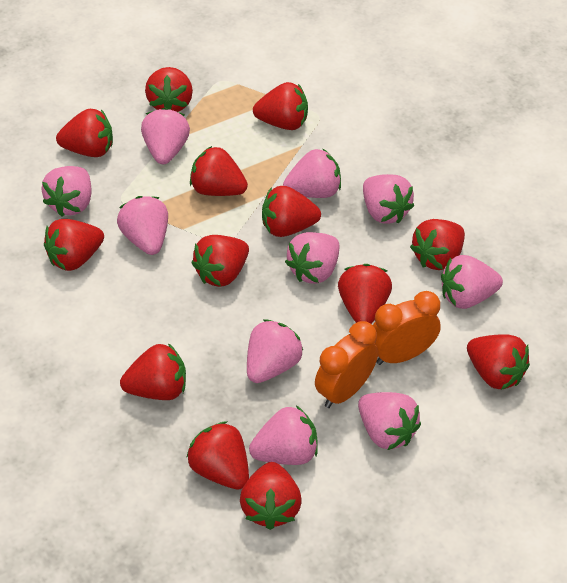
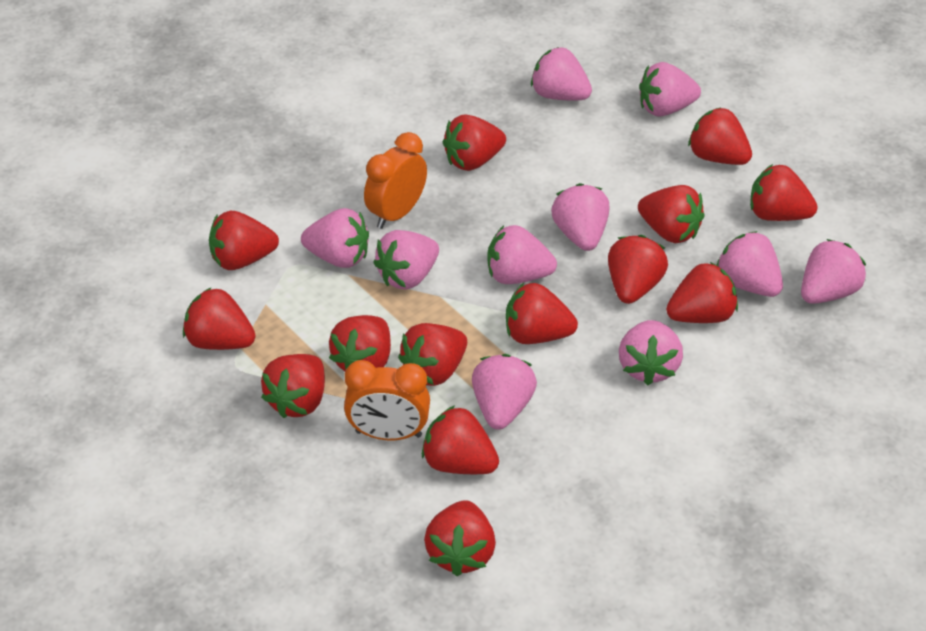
red strawberry: [44,219,104,271] [56,109,113,157] [120,343,186,400] [145,67,193,112] [186,421,249,490] [190,146,248,196] [191,235,249,287] [240,462,302,530] [253,82,308,130] [262,186,321,237] [338,264,392,324] [410,219,465,270] [467,334,530,390] = 13 -> [183,287,256,350] [209,211,279,270] [261,354,325,418] [329,315,391,372] [398,323,467,386] [422,406,499,474] [424,500,496,576] [443,114,506,171] [506,283,578,344] [608,235,668,304] [638,185,705,243] [666,262,738,323] [688,107,752,165] [750,164,818,221] = 14

